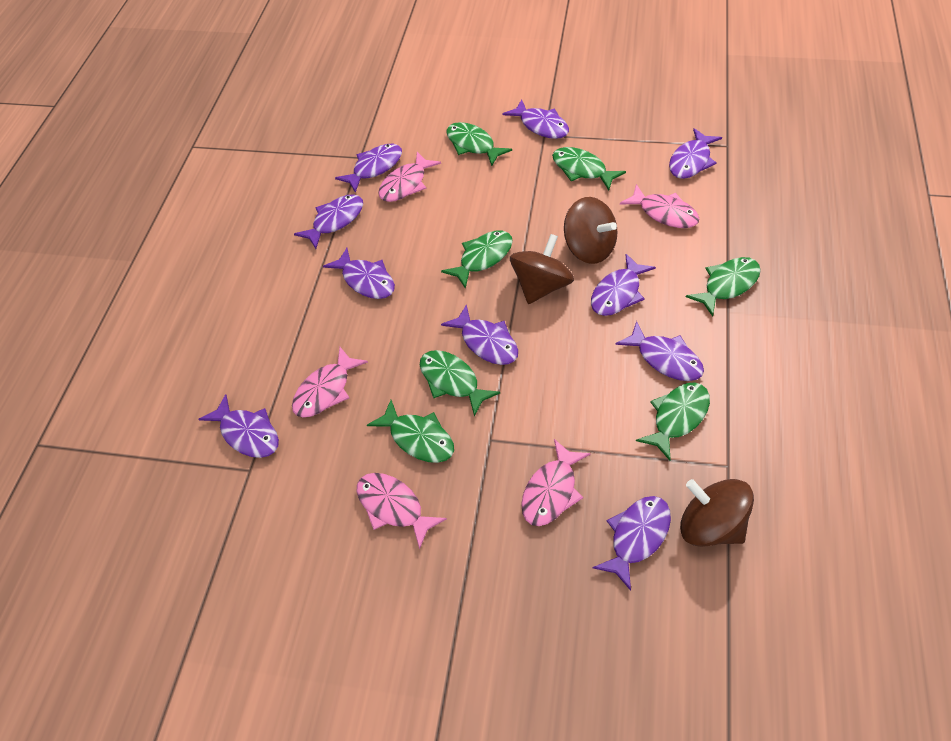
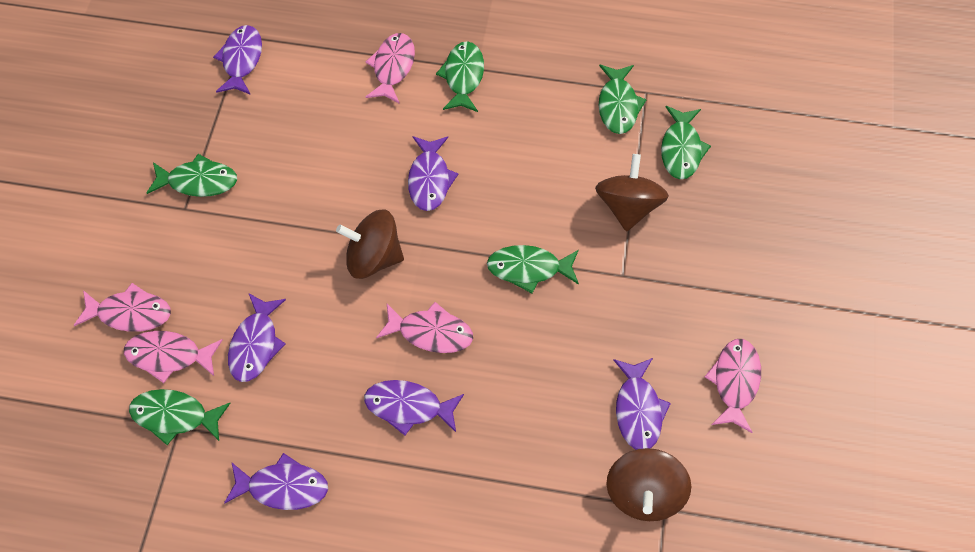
green fish: [367,400,454,463] [420,350,500,417] [441,230,513,289] [446,122,512,166] [552,147,626,190] [636,382,710,460] [686,257,761,317] = 7 -> [129,389,230,445] [147,154,237,197] [436,41,484,112] [487,245,579,293] [599,64,647,134] [661,106,711,179] = 6
purple fish: [198,394,279,458] [294,194,363,249] [323,248,395,299] [335,144,402,193] [441,304,518,365] [503,100,569,139] [591,254,656,316] [593,496,671,591] [615,321,704,381] [669,128,722,179] = 10 -> [213,25,262,95] [224,453,328,510] [228,293,286,382] [364,380,464,436] [408,136,459,211] [613,358,671,450] = 6

